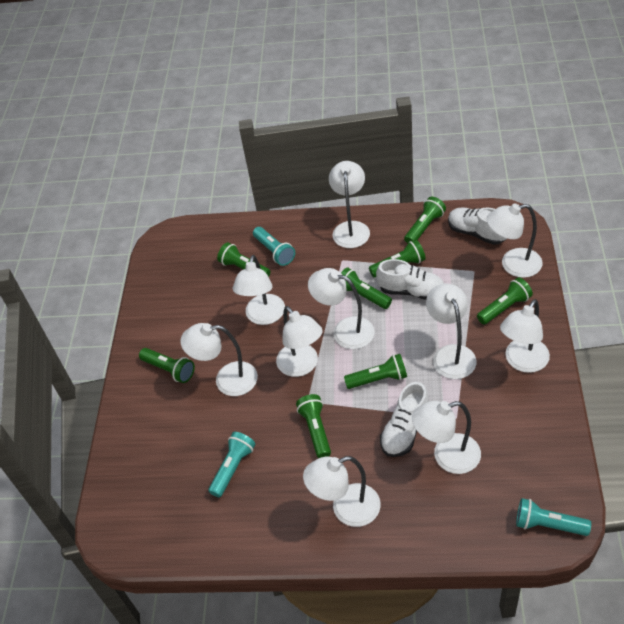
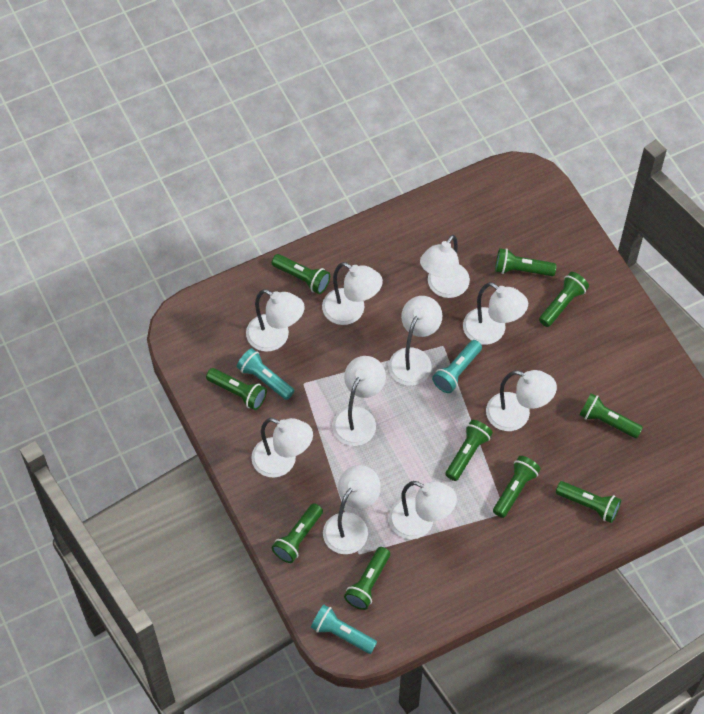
green flashlight: [139,348,195,383] [217,242,270,277] [296,394,331,458] [341,267,392,309] [344,354,407,389] [369,240,426,278] [404,197,446,243] [477,277,533,325] = 8 -> [206,368,267,410] [272,254,330,294] [272,503,323,563] [344,547,390,610] [445,420,493,481] [493,456,541,518] [495,248,556,276] [539,272,589,327] [556,481,621,523] [580,393,643,438] = 10
white shoe: [376,259,444,300] [380,382,429,457] [448,207,507,245] = 3 -> none = 0

